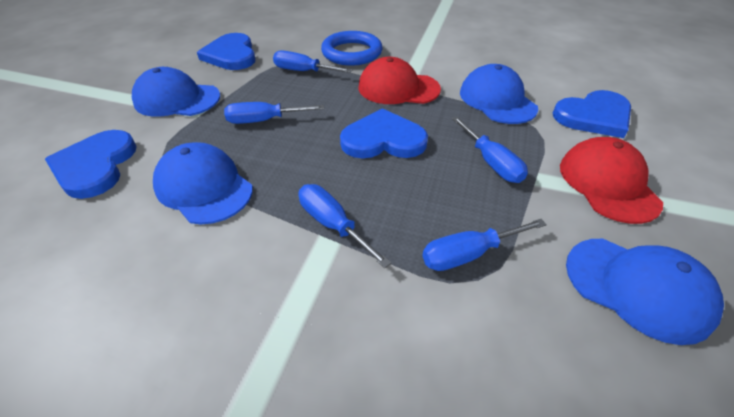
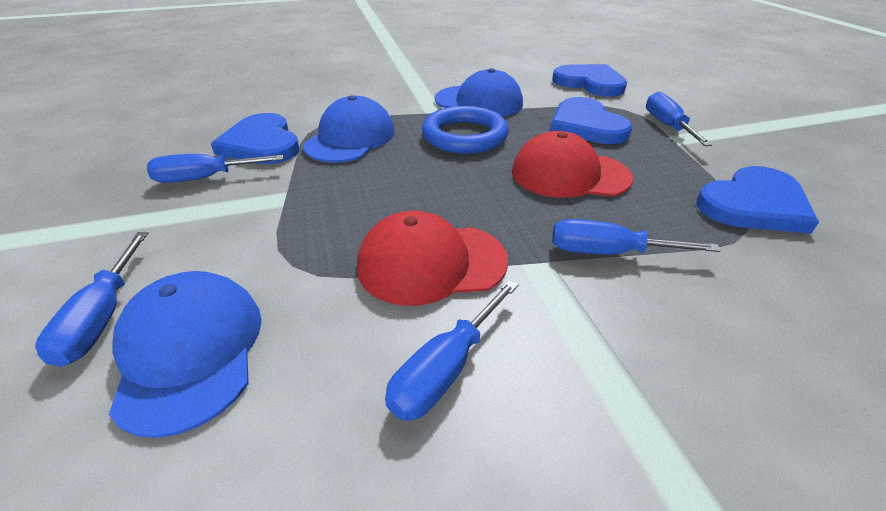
blue cap: [132,67,220,117] [153,142,253,224] [460,64,538,124] [566,239,724,345] = 4 -> [109,271,262,438] [303,95,395,163] [435,68,523,117] = 3

